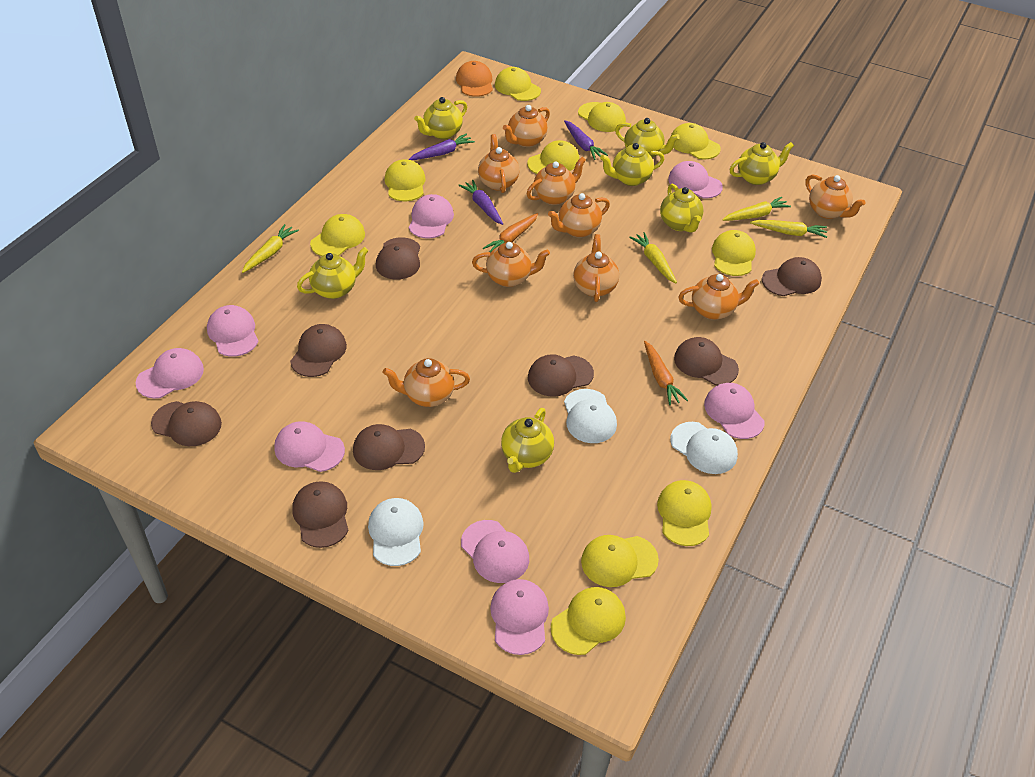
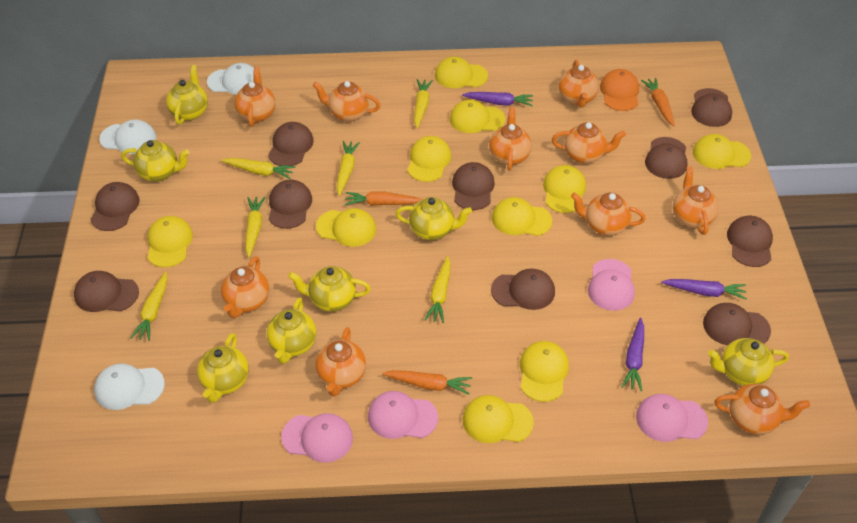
brown cap: [151,401,222,446] [290,324,347,377] [292,481,349,548] [353,424,425,470] [376,237,420,280] [528,354,594,397] [674,337,739,385] [762,257,822,296] = 8 -> [74,271,139,312] [91,182,140,231] [268,122,314,166] [269,180,312,229] [452,162,495,210] [491,269,555,310] [645,137,688,179] [691,88,732,127] [703,303,771,345] [727,216,773,267] = 10
orange carrot: [483,213,538,252] [644,341,688,405] = 2 -> [345,191,423,206] [382,370,472,395] [641,78,675,126] = 3
orange teapot: [383,358,470,407] [472,242,550,287] [478,134,519,193] [503,105,550,147] [527,157,586,205] [548,193,610,238] [573,234,619,302] [678,274,759,320] [805,175,865,219] = 9 -> [221,256,269,318] [234,66,275,127] [313,81,381,122] [315,327,366,397] [489,107,532,171] [552,122,626,164] [558,60,599,108] [571,193,646,236] [673,166,719,235] [714,384,810,435] = 10
pink cap: [135,348,204,399] [207,305,259,357] [274,421,345,472] [409,194,454,239] [461,520,529,583] [490,579,549,655] [668,161,723,198] [704,383,765,439] = 8 -> [281,413,353,463] [368,391,438,439] [588,259,635,311] [636,394,708,442] = 4
yellow carrot: [242,224,299,273] [629,232,677,283] [722,197,791,221] [750,220,827,238] = 4 -> [131,272,168,341] [221,158,295,179] [246,197,266,257] [337,141,360,196] [414,79,433,128] [425,256,451,323] = 6

